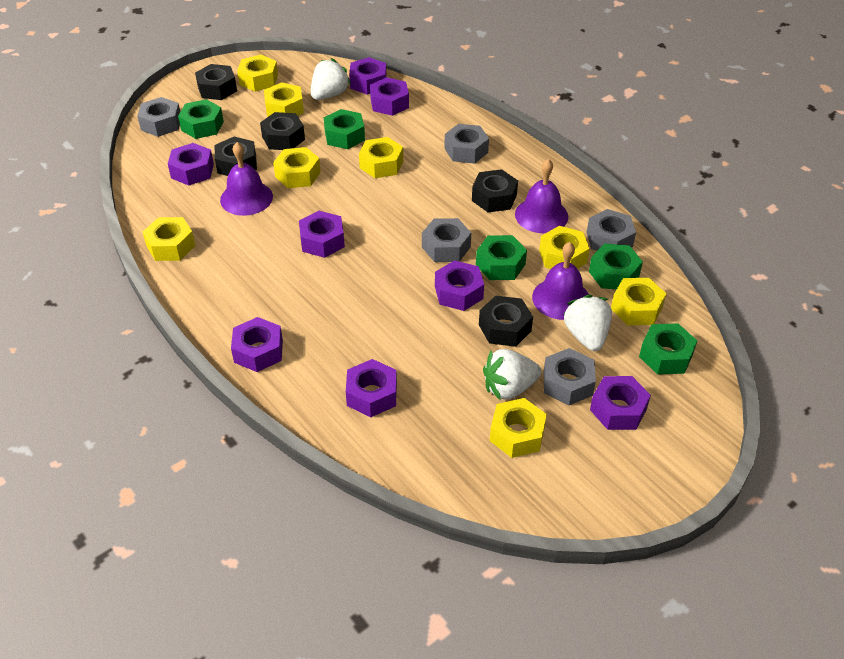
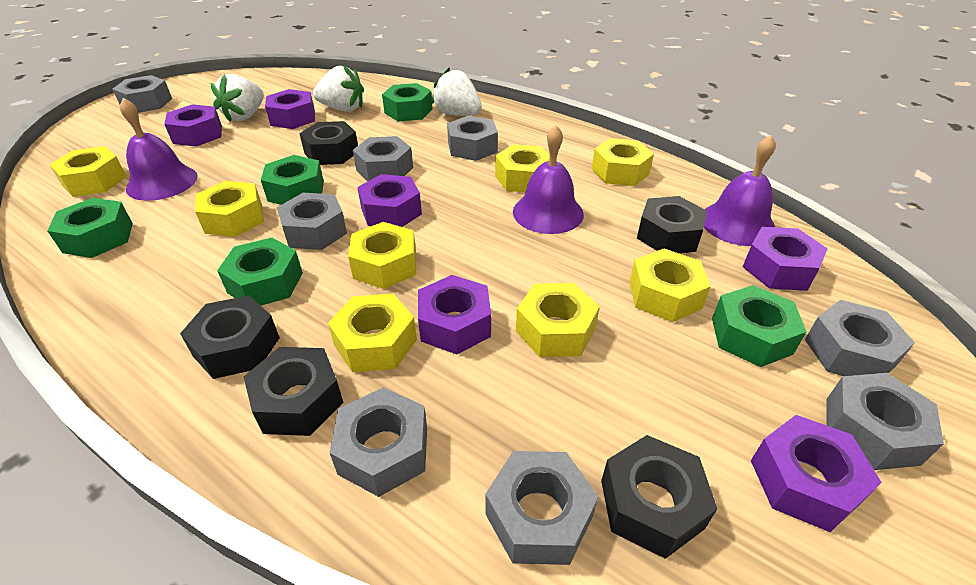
grey nut: [137,97,180,137] [422,218,471,262] [444,124,489,164] [544,348,596,405] [587,209,636,251] = 5 -> [112,75,172,113] [277,193,347,250] [330,387,427,497] [353,136,413,181] [447,116,498,161] [485,451,599,565] [805,300,915,376] [826,373,944,470] = 8
purple nut: [168,143,214,186] [231,317,283,372] [299,211,345,258] [346,359,397,417] [349,57,386,95] [370,77,409,116] [435,260,484,311] [590,376,651,430] = 8 -> [164,104,222,147] [265,89,315,129] [357,174,422,227] [418,275,491,354] [743,227,828,291] [751,415,882,532] = 6

